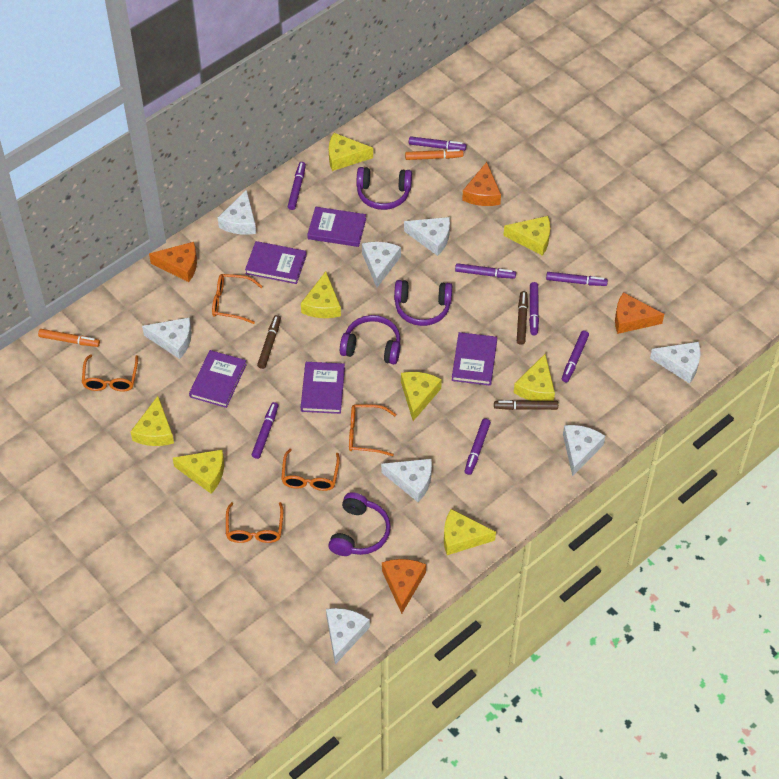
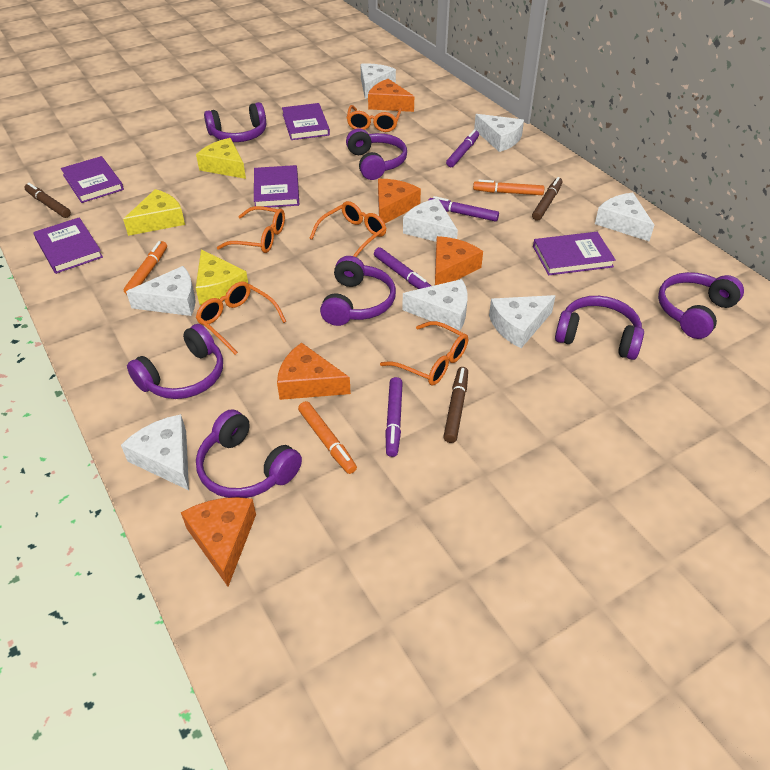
orange cheese: [149,242,197,282] [382,559,426,614] [462,162,501,206] [615,292,664,334] = 4 -> [181,497,256,587] [277,342,351,400] [368,79,414,112] [378,179,421,223] [435,236,483,285] = 5
orange marker: [38,329,100,347] [405,149,463,160] = 2 -> [124,241,167,295] [298,401,357,474] [473,180,544,195] = 3
purple headphones: [328,492,391,556] [340,315,400,364] [356,167,412,210] [394,280,452,326] = 4 -> [127,324,223,399] [196,410,302,498] [204,102,266,142] [320,256,396,326] [346,129,407,180] [555,296,644,360] [658,272,744,339] = 7
purple marker: [252,402,278,459] [288,162,306,210] [409,136,466,151] [455,263,516,279] [465,418,491,475] [529,282,539,335] [546,272,608,286] [562,331,589,382] = 8 -> [374,247,431,289] [385,377,403,457] [428,196,499,221] [446,130,479,167] = 4
yellow cheese: [130,396,174,446] [173,450,224,494] [301,271,341,318] [329,133,373,171] [401,372,442,421] [444,509,496,555] [503,216,550,256] [514,354,555,401] = 8 -> [123,189,185,236] [196,138,246,179] [196,249,248,305] = 3

